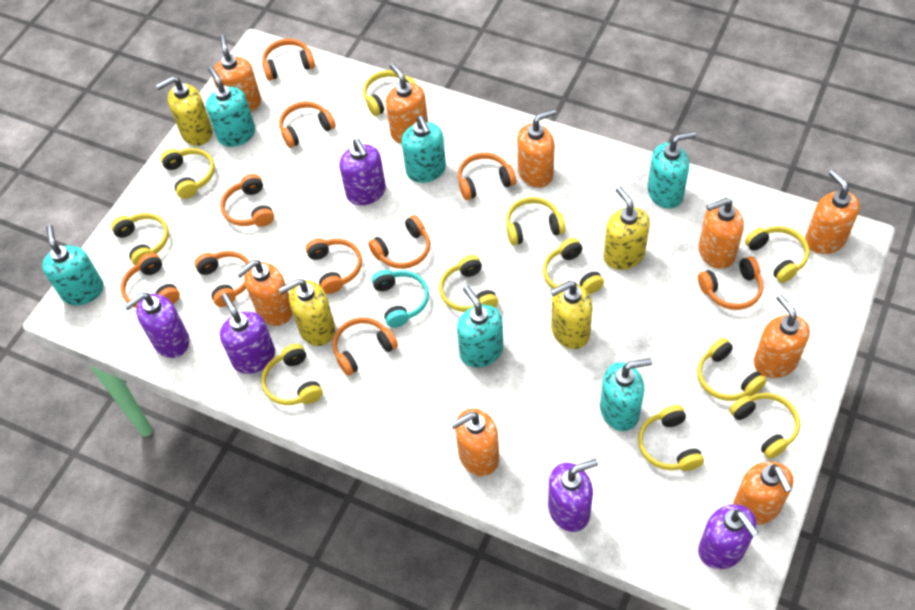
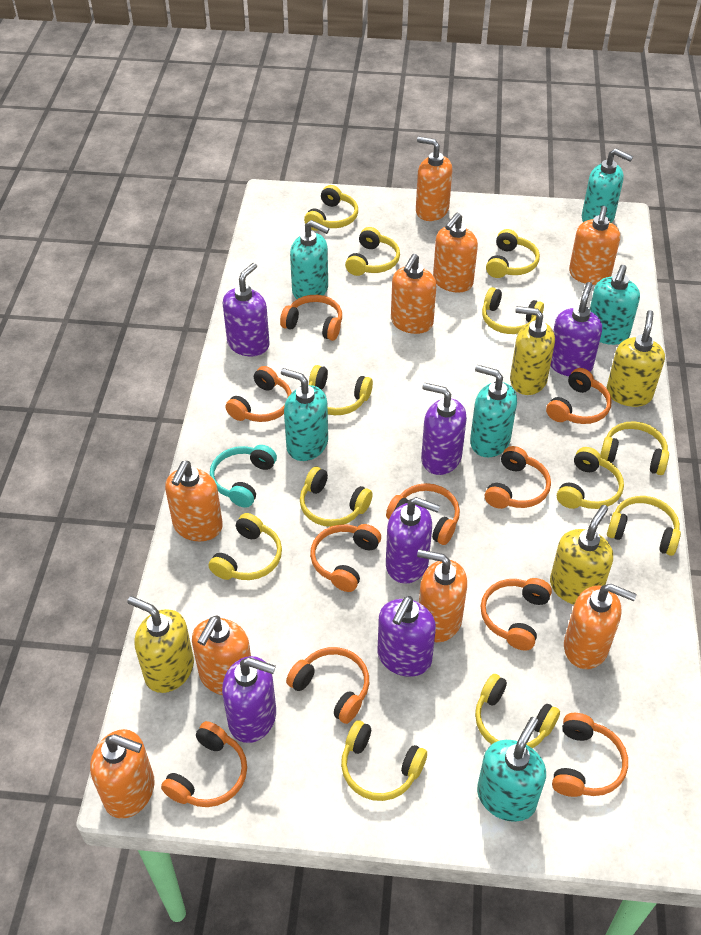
purple soap dispenser: [123,293,189,358] [220,293,275,374] [339,138,386,205] [548,459,598,532] [698,504,759,569] = 5 -> [222,656,276,743] [223,263,270,356] [377,596,436,677] [386,497,440,584] [421,383,467,475] [550,282,602,376] = 6
yellow headphones: [111,213,169,265] [161,148,215,199] [261,344,323,405] [363,70,416,116] [439,255,498,312] [506,197,566,245] [543,238,604,294] [638,405,704,471] [697,338,767,401] [729,393,800,459] [745,226,809,283] = 11 -> [209,513,282,580] [300,467,373,527] [304,185,358,231] [309,365,373,415] [341,720,427,801] [345,227,400,276] [475,674,560,748] [482,287,544,334] [486,229,540,278] [557,447,624,509] [600,421,669,475] [607,496,681,556] = 12

